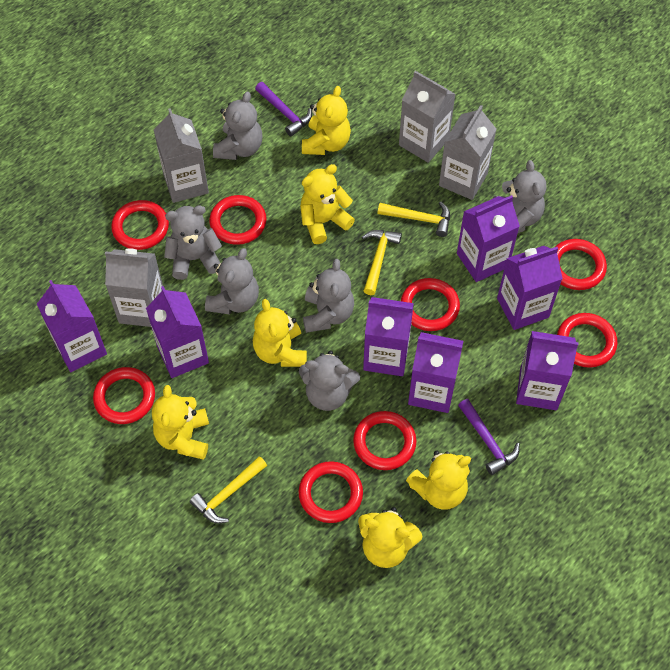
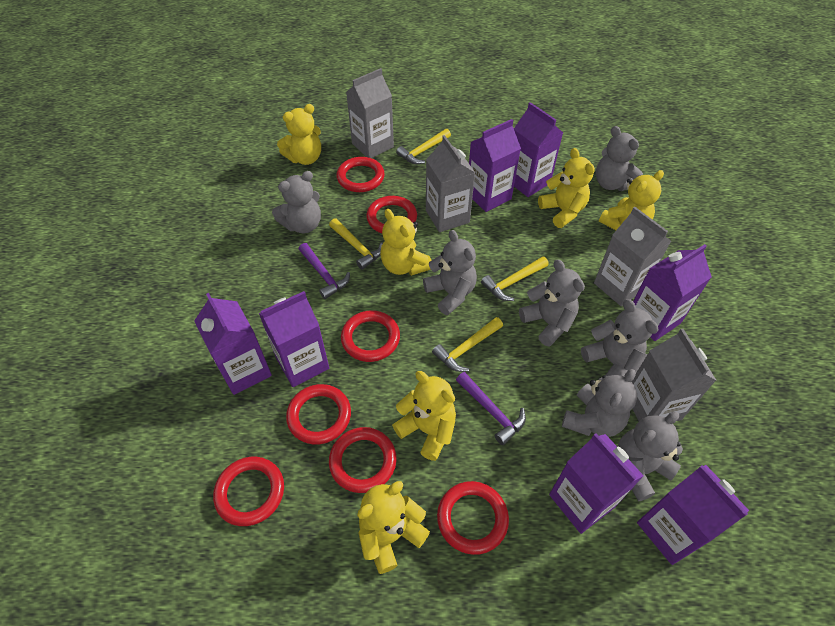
grey teddy bear: [164,205,222,280] [205,248,259,314] [213,91,262,160] [299,351,360,411] [303,259,354,333] [493,160,546,233] = 6 -> [272,171,321,233] [423,230,477,315] [519,259,585,347] [562,369,637,437] [581,299,659,376] [596,126,643,191] [617,412,683,501] = 7
red ring: [93,367,155,424] [111,200,169,250] [209,195,267,245] [299,461,363,523] [353,411,416,470] [401,278,460,331] [555,239,607,290] [557,313,617,368] = 8 -> [213,457,284,526] [286,384,351,445] [329,427,397,493] [336,157,385,192] [341,310,400,362] [366,196,417,233] [437,481,509,555] = 7
yellow hammer: [190,456,267,523] [362,230,402,295] [378,201,450,237] = 3 -> [329,219,383,270] [396,129,451,164] [432,317,503,372] [481,256,549,301] = 4

